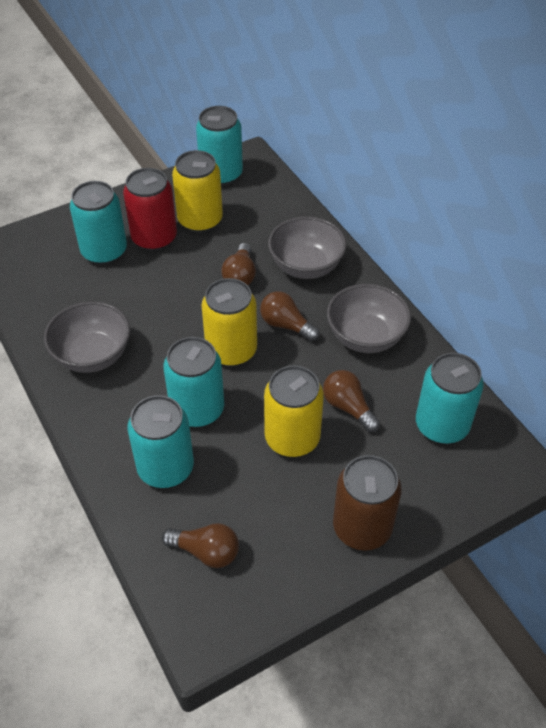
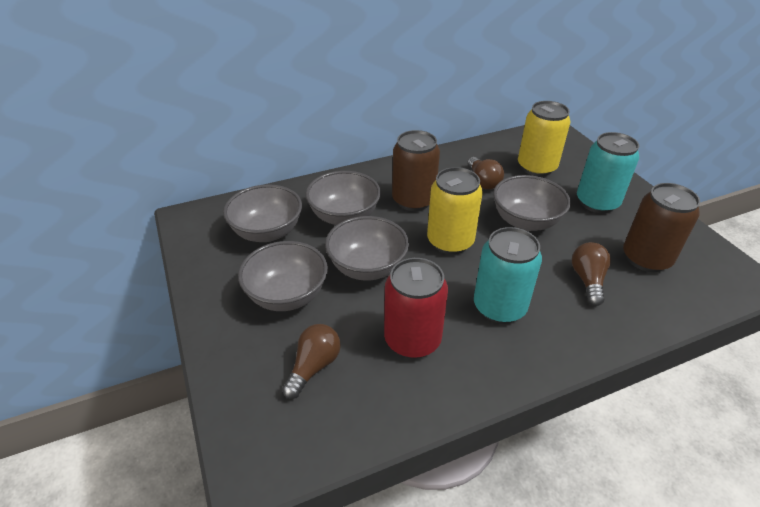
brown can: [333,455,402,551] = 1 -> [392,130,440,211] [623,183,700,272] = 2
brown light bulb: [162,523,239,568] [221,243,256,285] [260,291,320,342] [323,370,380,432] = 4 -> [282,324,341,399] [467,157,504,190] [572,242,611,306] = 3
grey bowl: [44,301,130,373] [268,216,347,279] [327,284,411,353] = 3 -> [223,184,302,242] [238,241,328,311] [306,171,381,225] [325,216,409,280] [493,175,571,231] = 5
turquoise can: [70,181,127,265] [127,395,194,488] [163,337,224,427] [196,106,243,186] [416,353,484,444] = 5 -> [474,227,542,324] [577,132,640,213] = 2
yellow can: [172,150,223,233] [201,278,257,367] [264,365,324,457] = 3 -> [427,167,483,254] [518,101,571,176] = 2

